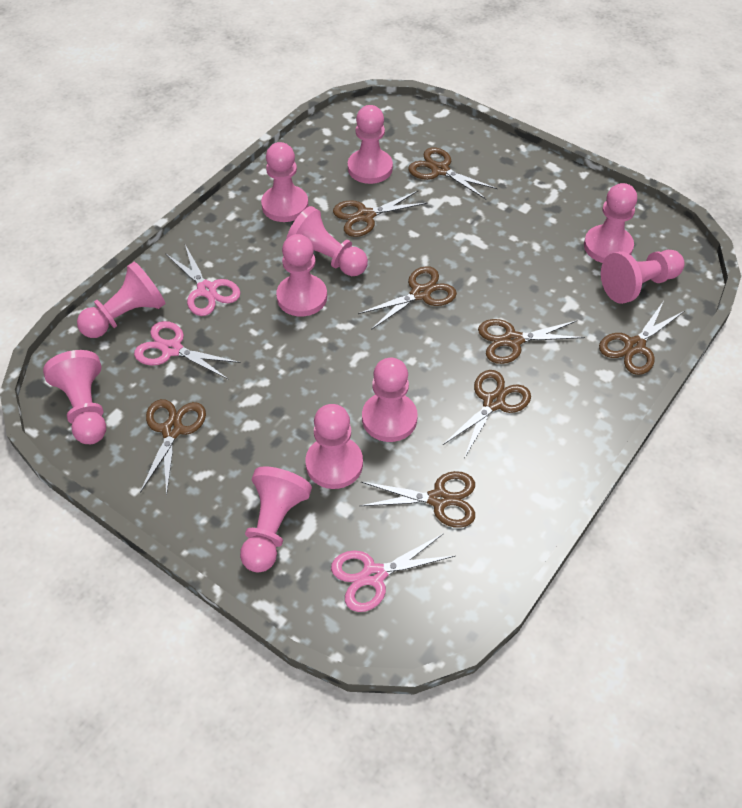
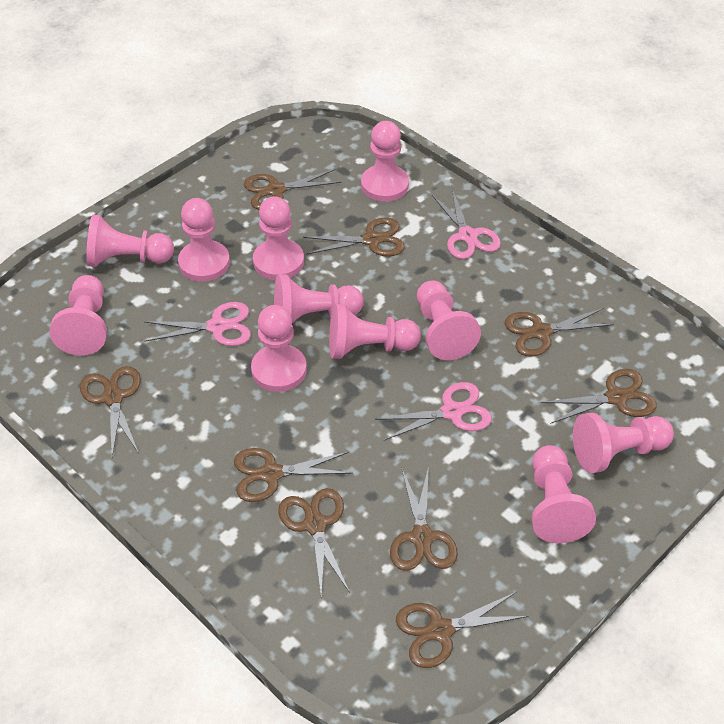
brown scissors: [140,399,206,496] [333,190,428,237] [358,266,457,330] [360,471,475,528] [408,147,498,199] [443,370,531,458] [478,319,585,364] [599,301,684,375] = 8 -> [80,366,141,457] [234,448,353,502] [244,169,342,210] [278,488,350,596] [303,217,405,257] [390,466,458,571] [396,592,529,668] [504,308,614,357] [541,369,657,424] = 9

